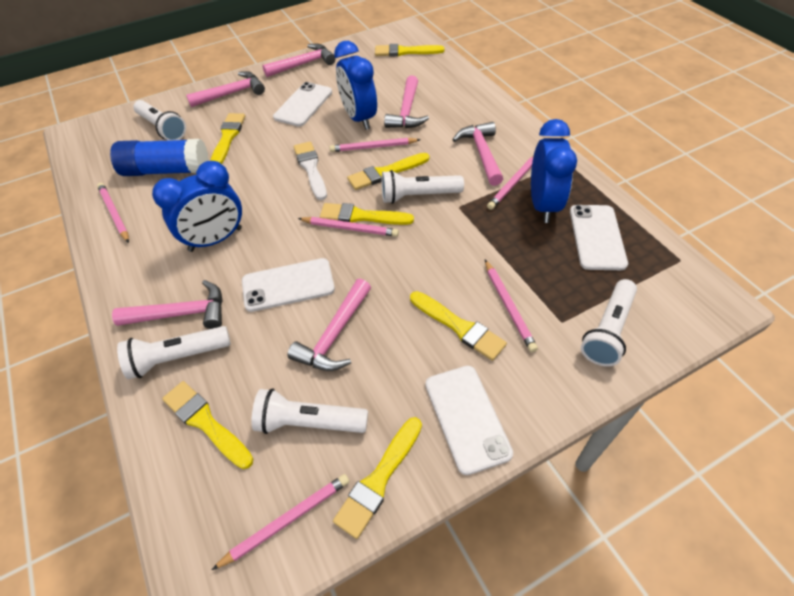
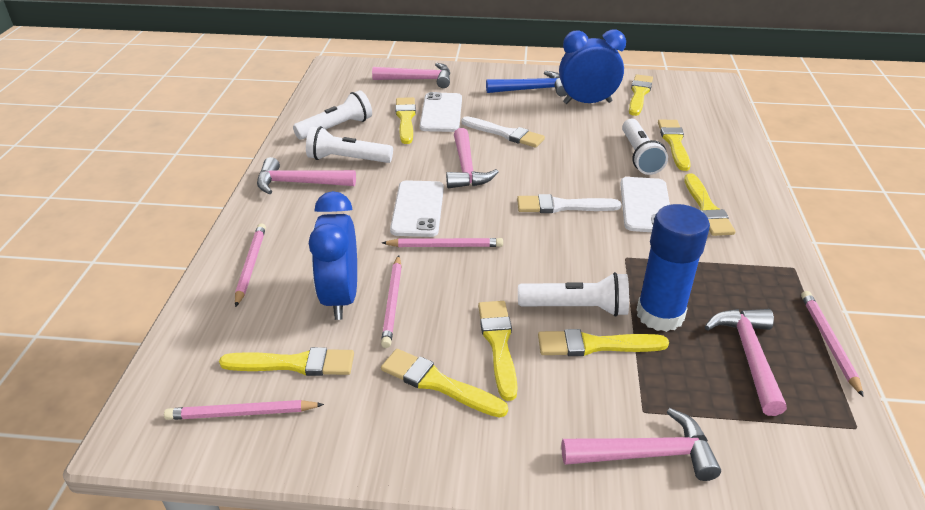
blue clock: [152,161,242,252] [334,41,377,130] [531,119,577,223] = 3 -> [309,191,357,320] [559,29,626,104] = 2
blue hammer: none = 0 -> [486,71,567,97] = 1
pink hammer: [112,280,223,329] [186,71,265,107] [263,44,336,77] [287,279,371,371] [384,76,429,128] [452,122,503,186] = 6 -> [257,157,356,194] [372,63,450,88] [446,128,498,188] [561,408,721,481] [705,309,787,416] = 5
pink pencil: [97,183,129,243] [212,474,350,570] [298,217,399,237] [329,138,421,152] [485,260,538,352] [487,157,533,210] = 6 -> [164,400,324,420] [235,223,266,307] [381,255,402,348] [382,238,503,247] [801,291,864,397] = 5
white brush: [294,141,327,200] = 1 -> [462,116,545,148] [517,194,622,213] = 2
white flashlight: [117,326,231,379] [133,100,186,141] [252,388,368,434] [381,170,464,204] [581,279,637,367] = 5 -> [293,90,372,140] [306,126,393,163] [518,272,629,317] [622,119,668,175] = 4
white phone: [242,258,335,312] [273,82,332,127] [425,366,513,475] [570,205,628,270] = 4 -> [390,180,444,237] [420,92,462,132] [620,177,670,232] = 3
yellow brush: [162,381,253,469] [210,113,245,164] [320,203,414,225] [333,417,422,539] [347,153,429,190] [375,44,445,57] [410,291,507,361] = 7 -> [219,347,354,376] [381,349,508,418] [395,97,416,144] [478,301,518,401] [538,329,669,356] [629,74,653,116] [658,120,691,171] [684,173,735,236] = 8

